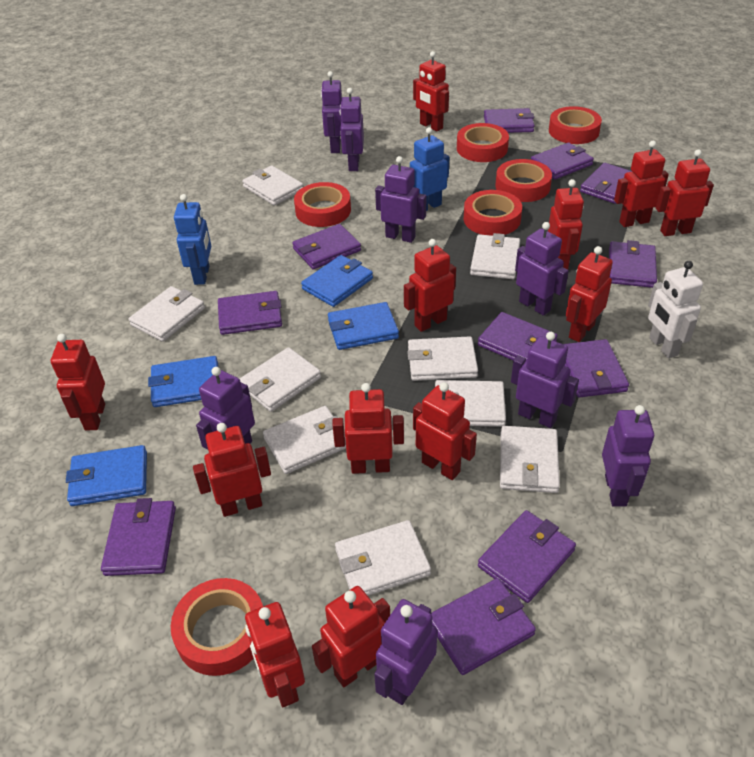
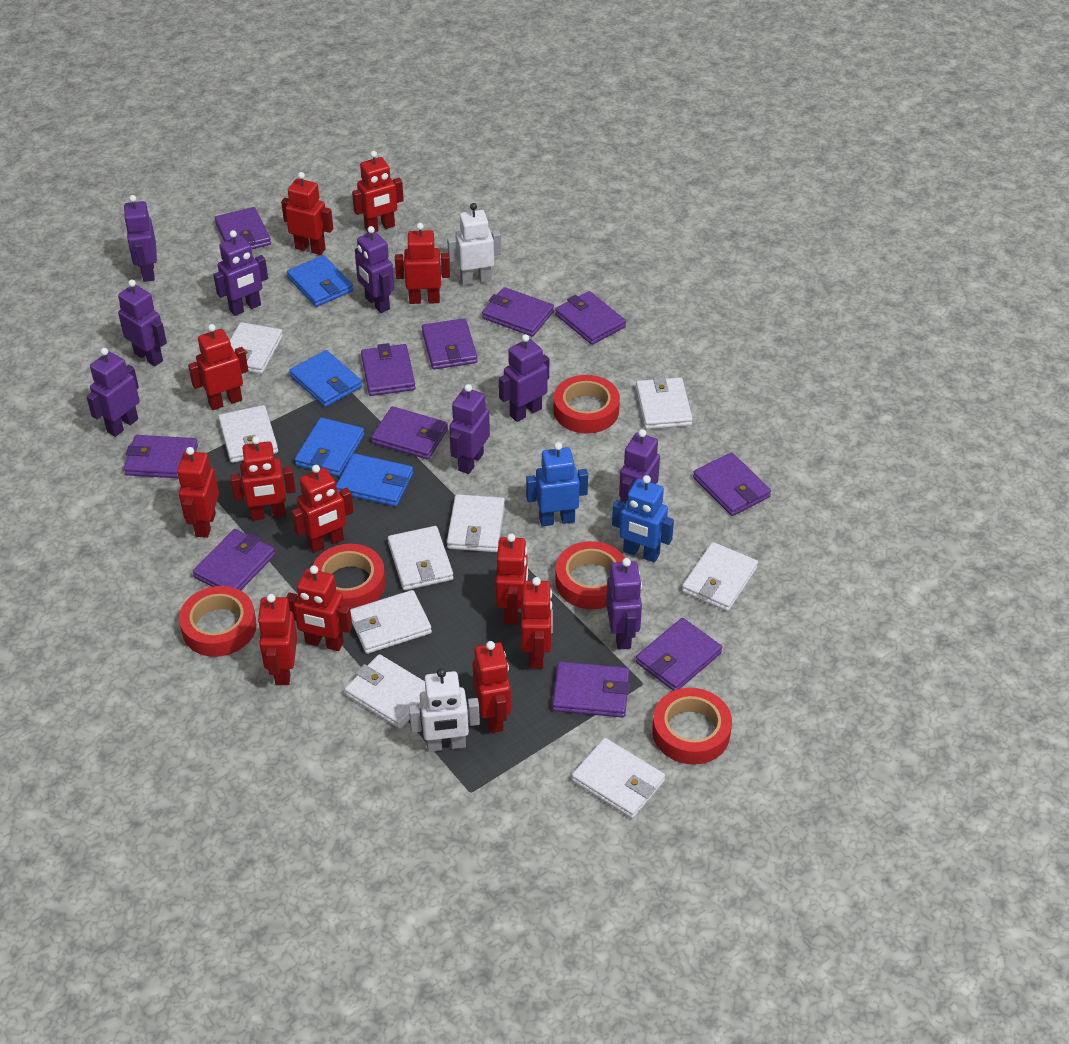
purple robot: [196,367,255,450] [321,71,342,153] [339,88,364,171] [374,599,437,705] [375,156,426,243] [511,332,579,428] [515,222,569,316] [602,405,654,507] = 8 -> [86,348,140,437] [118,280,167,366] [123,195,157,282] [213,230,268,316] [355,226,394,313] [449,384,490,474] [499,334,549,422] [606,558,642,650] [619,429,660,504] = 9
red tape: [171,578,263,676] [294,182,351,227] [457,123,509,162] [464,190,522,236] [495,159,552,202] [549,106,602,144] = 6 -> [179,586,257,657] [313,544,386,609] [554,375,620,434] [555,541,625,609] [652,688,732,765] = 5
white robot: [648,261,703,358] = 1 -> [409,668,480,752] [447,203,501,286] = 2

